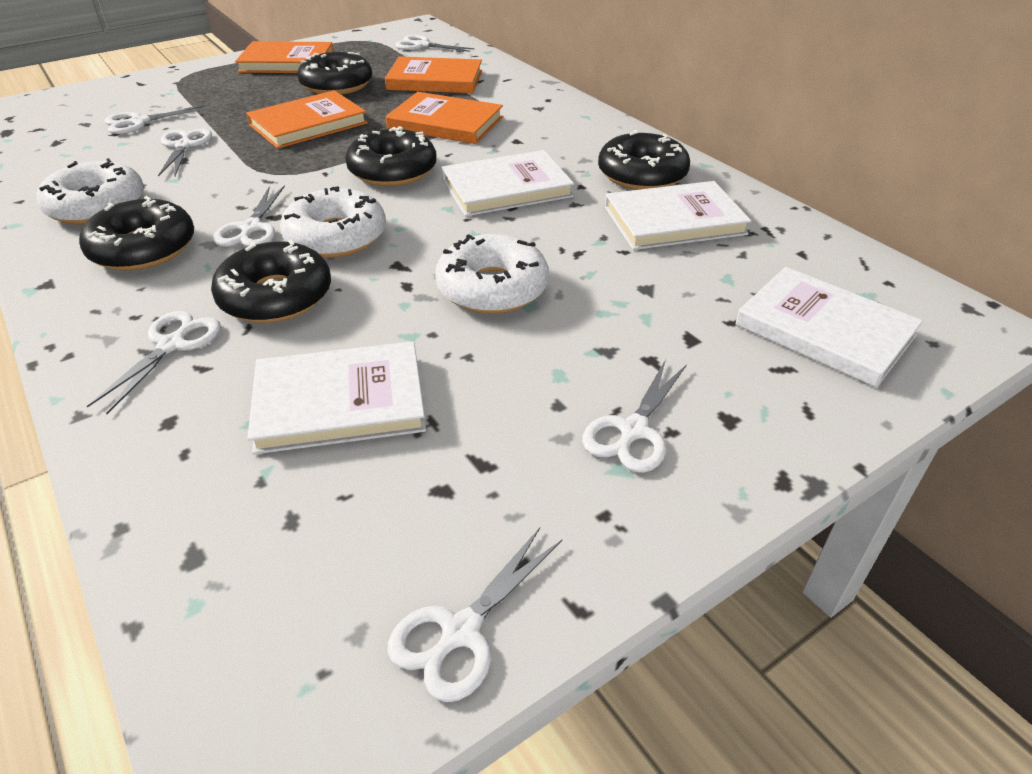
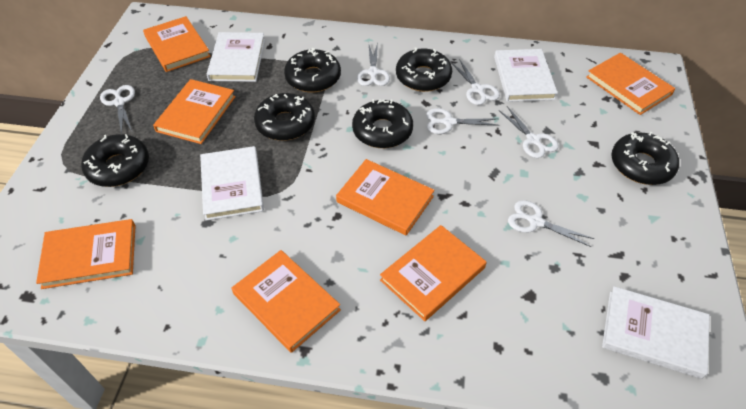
black donut: [79,196,194,271] [211,239,331,323] [297,52,372,95] [345,126,437,186] [598,130,690,190] = 5 -> [81,134,149,187] [254,93,315,141] [284,48,341,92] [352,99,413,148] [396,48,452,92] [611,132,679,185] = 6
orange book: [235,41,334,73] [246,90,368,149] [385,56,482,93] [386,92,503,144] = 4 -> [36,219,136,289] [143,16,211,72] [153,79,236,144] [232,250,341,353] [336,159,435,236] [380,225,486,321] [586,53,675,115] = 7
white donut: [36,158,144,225] [280,186,386,258] [435,234,549,314] = 3 -> none = 0
white scissors: [87,311,221,414] [105,105,208,134] [158,128,212,177] [213,185,285,247] [387,528,562,702] [395,35,475,52] [582,359,687,473] = 7 -> [100,85,135,134] [357,43,390,86] [426,108,500,134] [451,59,500,105] [499,106,559,158] [508,200,594,247] = 6

